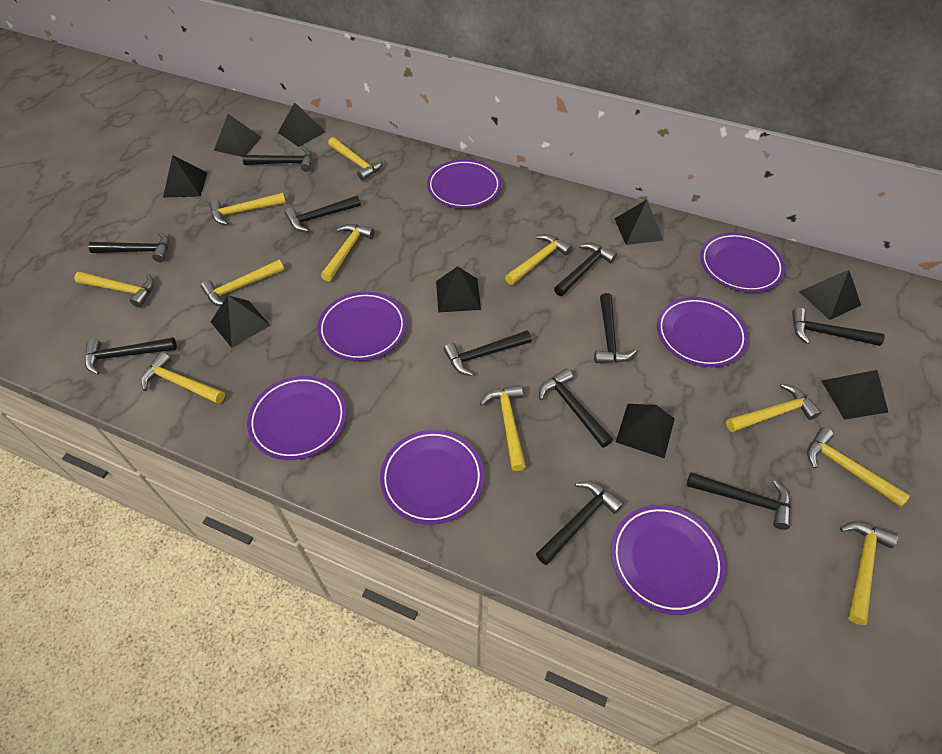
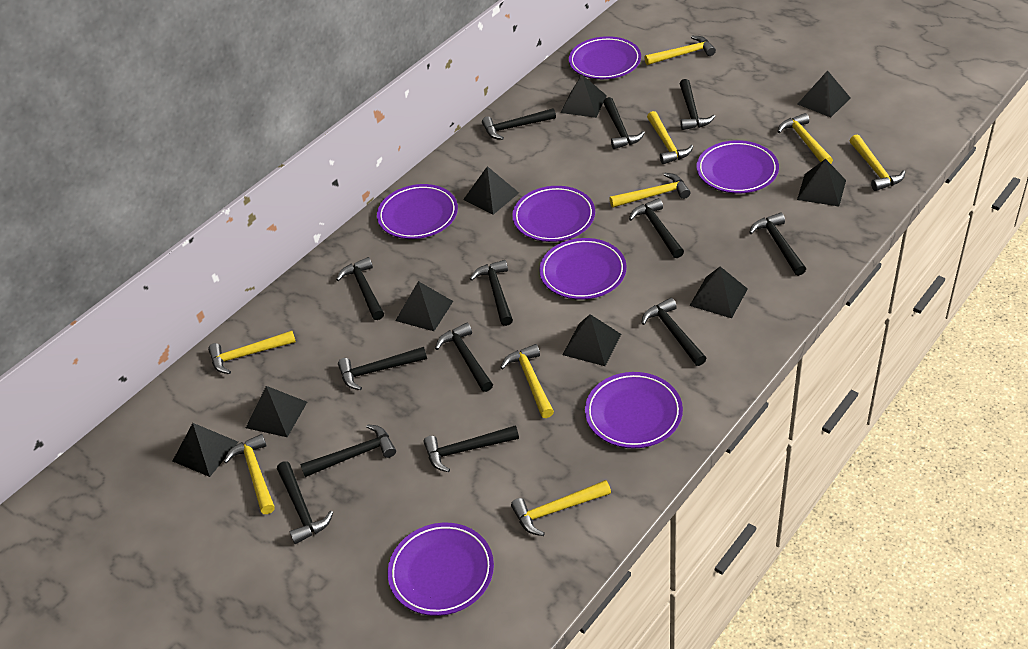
black hammer: [85,337,177,375] [88,232,169,262] [242,147,312,172] [285,196,361,232] [444,330,532,376] [536,481,624,565] [539,368,613,448] [554,243,617,296] [594,293,637,363] [687,472,791,530] [792,307,885,346] = 11 -> [277,461,333,544] [300,424,396,477] [336,257,384,320] [338,347,427,390] [423,425,519,472] [435,322,493,392] [470,260,513,326] [482,108,556,140] [603,97,645,149] [629,198,684,258] [641,298,707,366] [679,79,716,130] [749,212,806,276] = 13
yellow hammer: [74,272,154,307] [141,352,225,404] [201,260,284,306] [209,193,286,225] [321,224,375,282] [328,137,383,181] [480,385,526,471] [505,234,572,285] [726,384,821,432] [807,427,910,507] [840,522,898,625] = 11 -> [208,331,296,374] [224,434,275,514] [500,344,554,418] [511,480,611,536] [609,173,691,208] [644,36,716,65] [647,111,693,164] [778,113,833,164] [850,135,905,191] = 9

